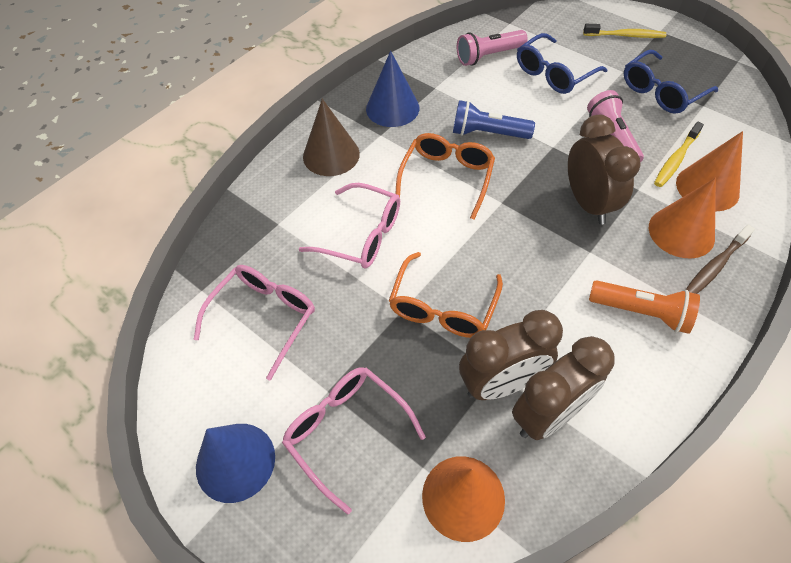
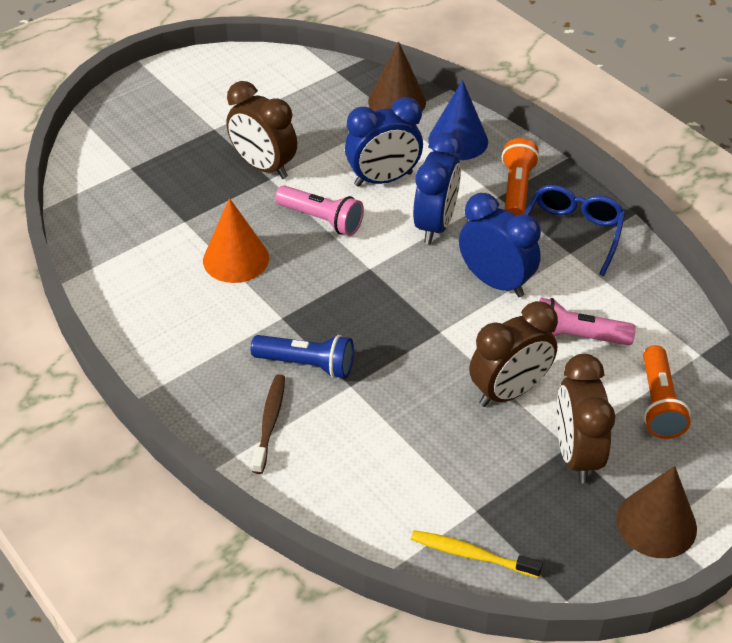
blue clock: none = 0 -> [345,97,423,187] [413,133,461,244] [459,193,541,297] = 3
blue cone: [196,424,275,503] [366,51,419,127] = 2 -> [428,80,488,160] = 1
blue glasses: [517,33,608,94] [624,50,718,114] = 2 -> [524,185,625,276] = 1
brown cone: [303,99,360,176] = 1 -> [368,41,426,111] [616,466,697,558] = 2
orange cone: [422,456,505,542] [649,178,716,258] [676,131,743,211] = 3 -> [203,198,269,283] = 1
orange flashlight: [589,280,700,334] = 1 -> [502,138,540,215] [643,345,691,439] = 2
orange glasses: [389,252,503,338] [396,133,495,220] = 2 -> none = 0
pink glasses: [194,265,315,381] [282,367,426,515] [299,183,400,268] = 3 -> none = 0
yellow toothbrush: [583,24,666,38] [654,122,704,187] = 2 -> [411,530,543,578] = 1

